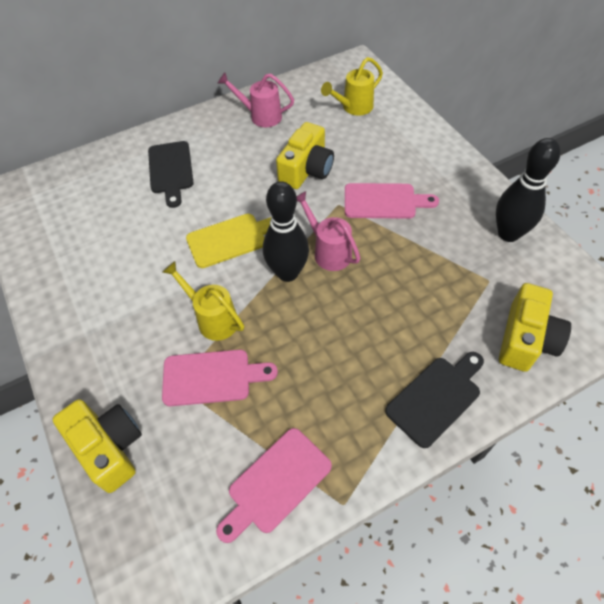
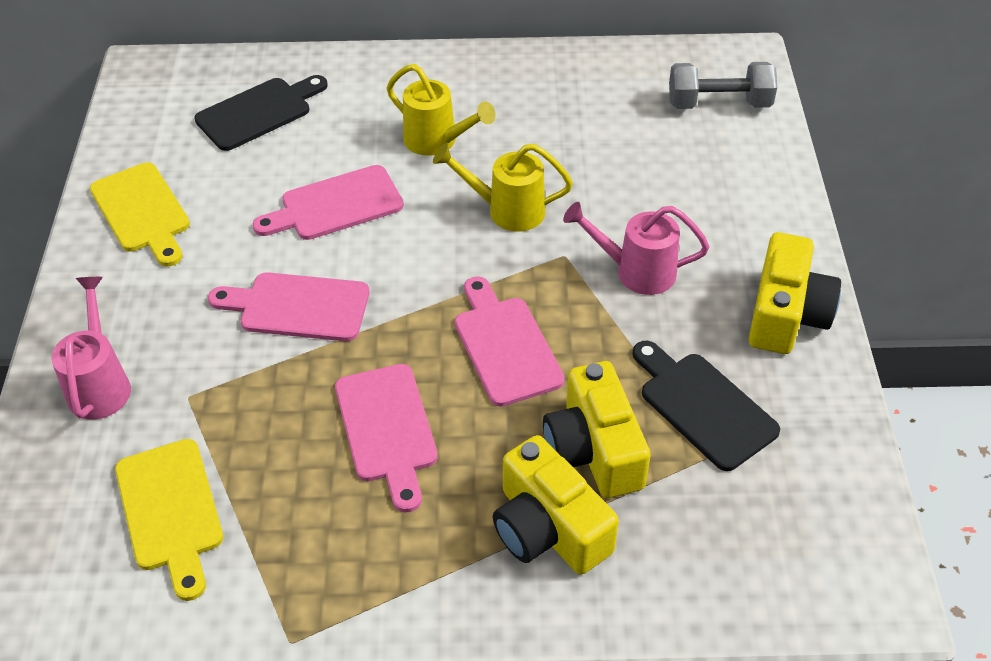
black bowling pin: [263,181,309,282] [496,138,561,242] = 2 -> none = 0
grey dumbbell: none = 0 -> [669,62,777,109] = 1
pink cutting board: [162,350,278,406] [216,428,332,543] [345,183,439,219] = 3 -> [208,272,369,341] [252,165,404,240] [335,364,438,513] [455,276,565,407] = 4
yellow cutting board: [186,214,271,268] = 1 -> [90,162,190,266] [115,439,224,601] = 2

